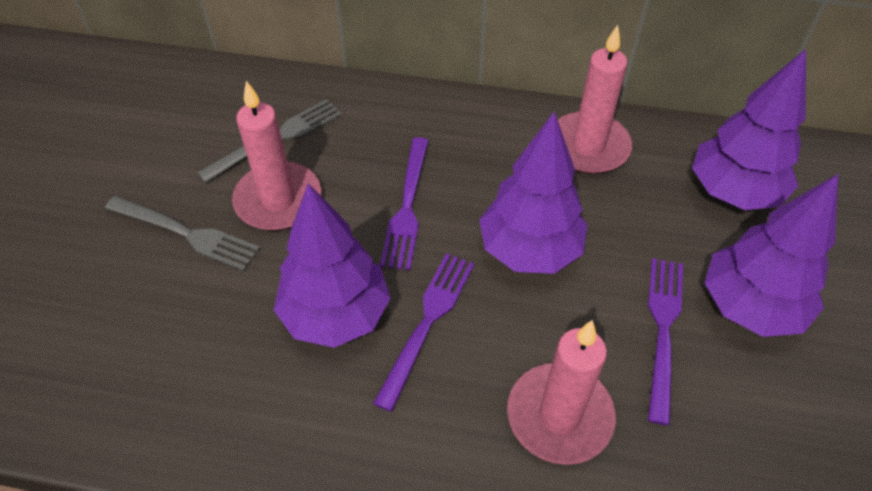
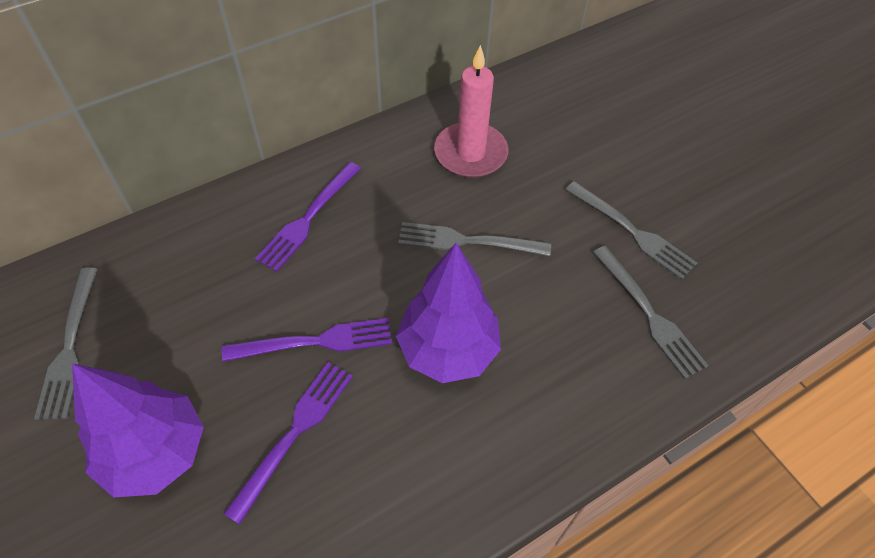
grey fork: [105,196,260,271] [197,99,342,183] = 2 -> [34,267,98,420] [398,222,551,256] [565,181,697,280] [593,246,709,379] = 4
pink candle: [232,81,321,231] [507,320,616,465] [558,25,632,174] = 3 -> [434,45,508,178] = 1
purple tree: [274,183,391,348] [479,112,588,274] [692,49,806,210] [705,174,838,337] = 4 -> [72,363,204,498] [396,243,501,383] = 2

